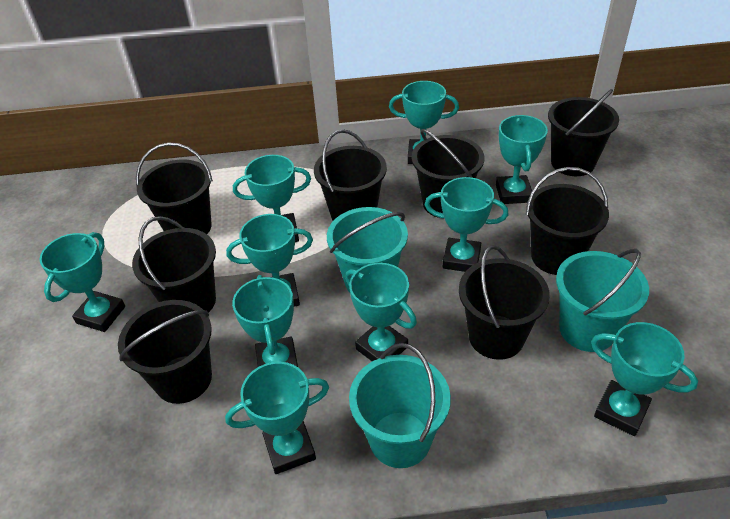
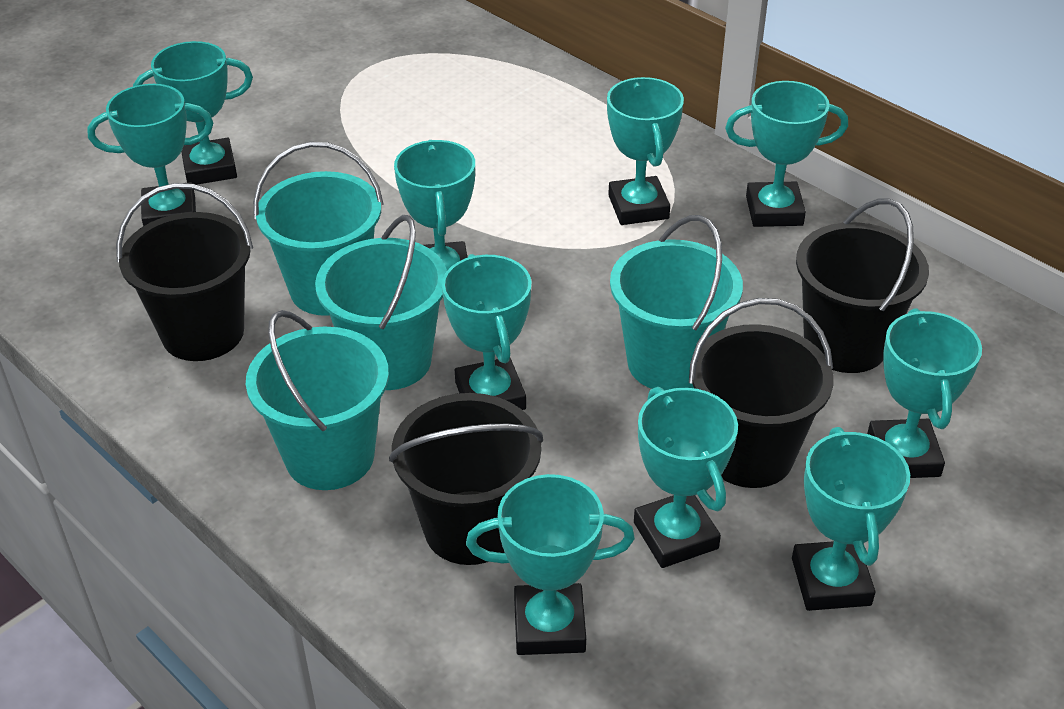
black bucket: [118,300,212,404] [132,216,216,313] [136,143,213,234] [314,129,387,221] [412,129,484,218] [459,245,550,360] [526,167,609,275] [548,89,619,176] = 8 -> [116,183,253,361] [389,393,543,565] [689,298,833,488] [796,198,929,373] = 4
turquoise bucket: [327,207,408,292] [349,343,451,468] [556,249,649,352] = 3 -> [246,310,389,490] [253,142,384,316] [315,215,447,390] [610,215,743,390] = 4

